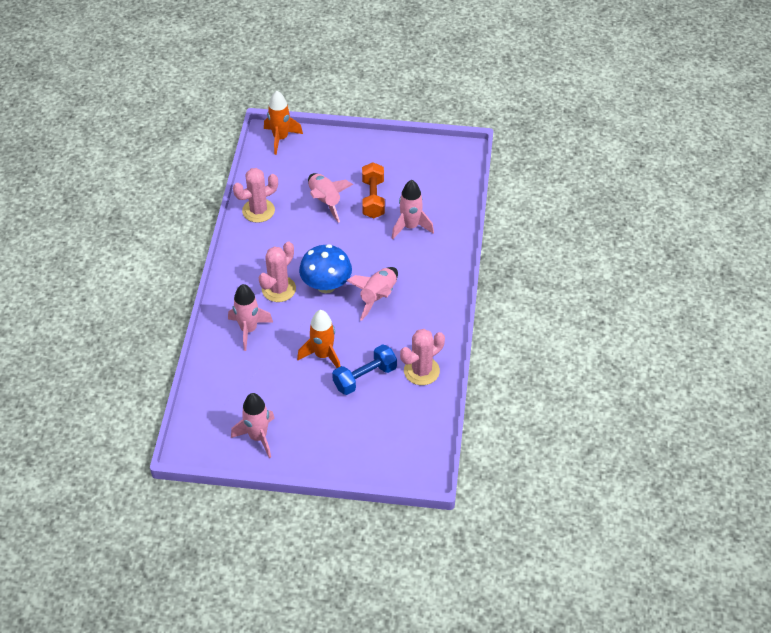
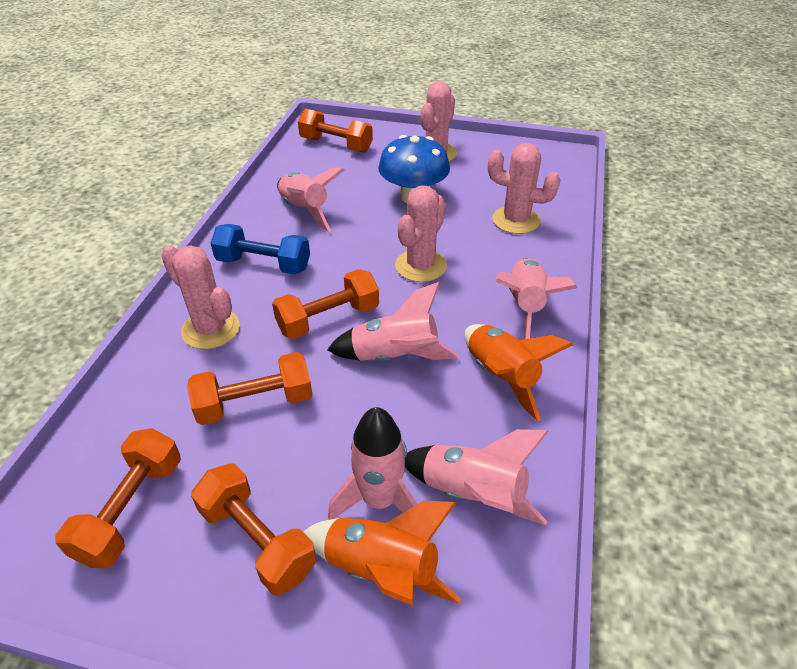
orange dumbbell: [362,162,385,218] = 1 -> [55,428,181,568] [187,352,312,425] [191,463,316,595] [272,269,379,339] [298,109,373,152] = 5
pink cactus: [233,168,278,223] [259,242,296,302] [400,329,445,385] = 3 -> [161,245,240,349] [395,185,447,282] [421,81,457,162] [488,143,560,234] = 4

